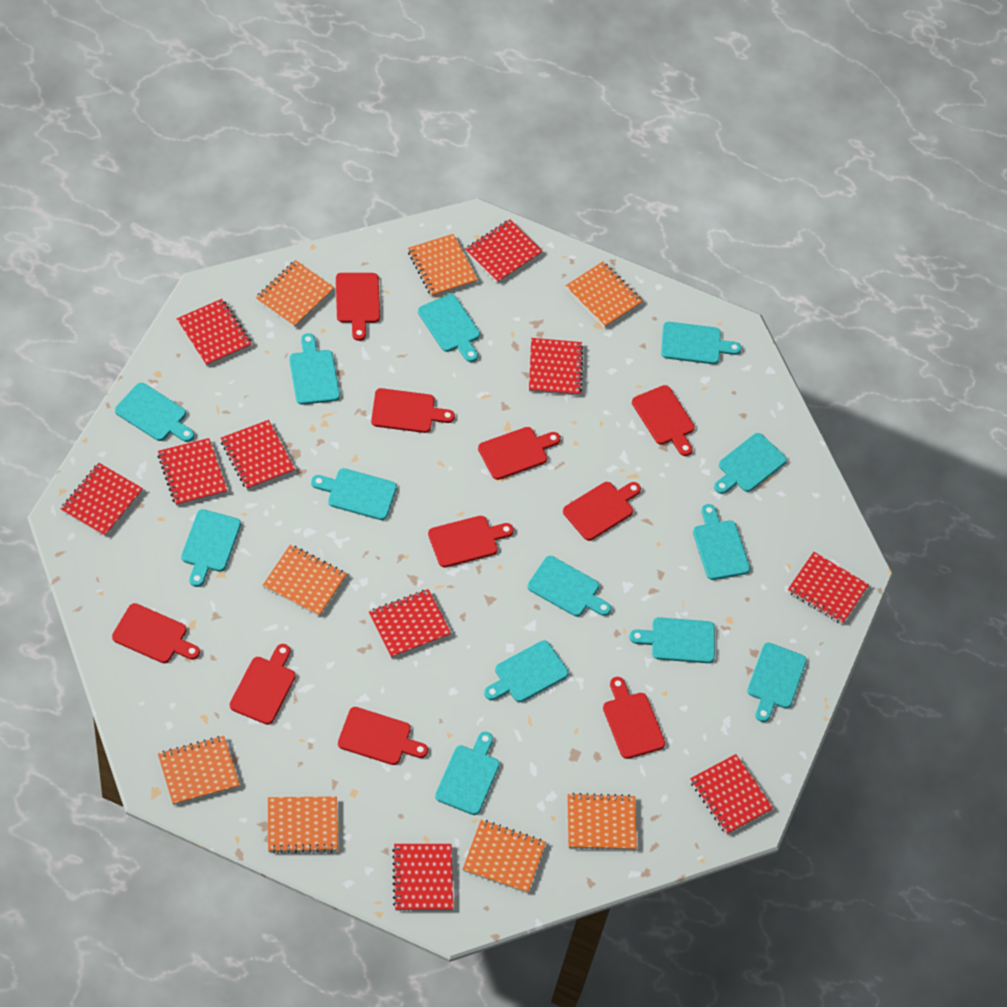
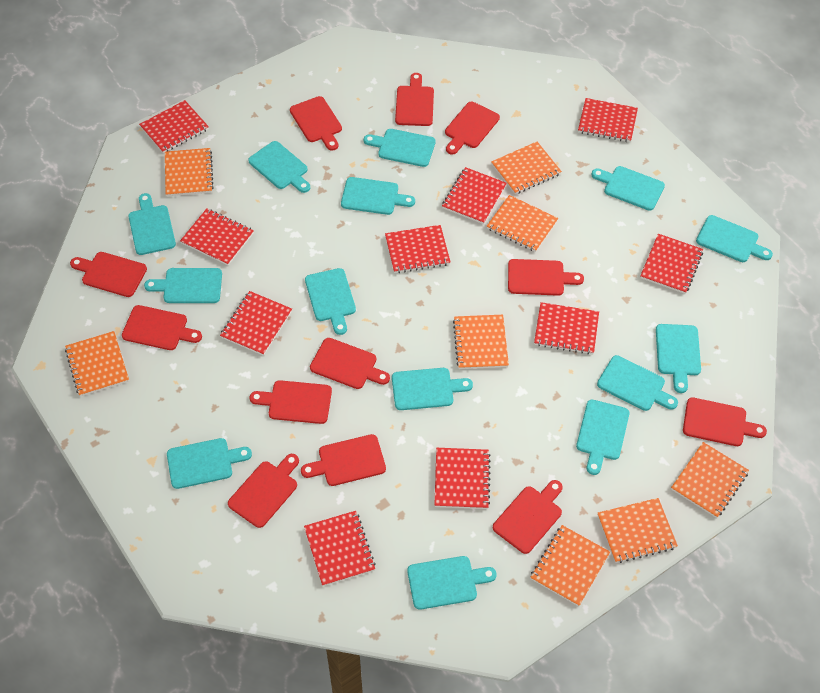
red cutting board: [112,603,200,663] [230,644,296,725] [336,273,380,341] [338,707,428,765] [371,388,455,433] [428,516,514,568] [478,427,561,480] [563,482,641,541] [603,677,665,759] [632,385,695,456] = 10 -> [70,252,147,297] [122,305,202,350] [228,454,299,528] [250,380,332,424] [290,96,342,151] [301,434,386,486] [310,338,390,389] [395,73,434,126] [445,102,500,154] [493,480,563,554] [508,259,584,296] [683,397,767,446] = 12
turquoise cutting board: [115,383,194,442] [181,509,241,587] [289,333,340,405] [311,468,397,520] [418,294,480,362] [435,732,500,815] [484,641,569,702] [527,556,611,616] [629,617,715,663] [661,322,742,364] [693,504,750,580] [714,433,787,494] [747,643,807,722] = 13 -> [128,193,176,255] [144,268,222,303] [167,438,252,489] [248,141,310,193] [305,268,356,335] [341,177,415,215] [364,129,436,167] [392,368,473,410] [407,556,497,610] [576,400,629,475] [591,166,665,211] [597,355,678,411] [656,324,701,393] [696,215,773,262] = 14

